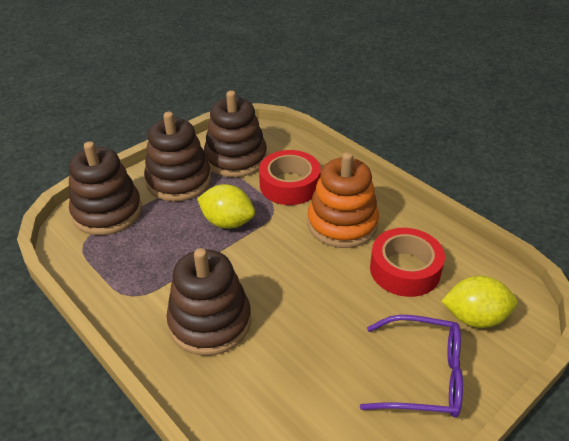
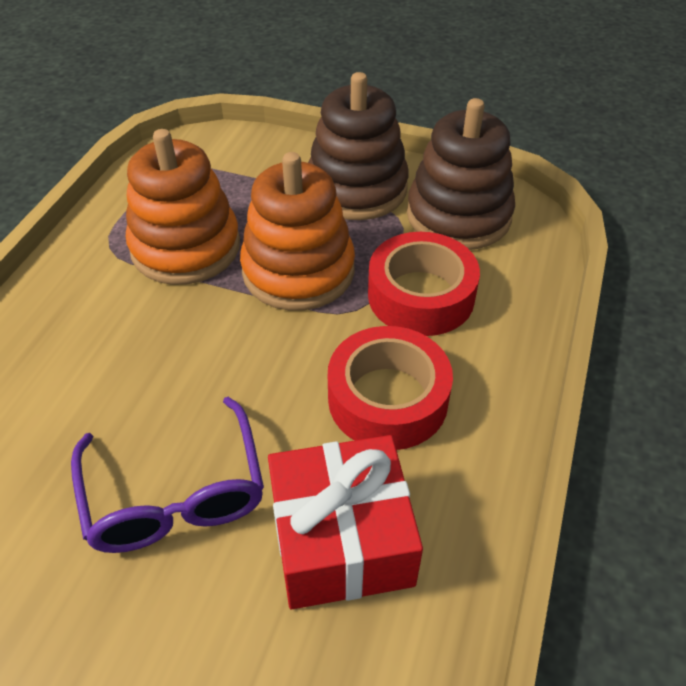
brown stacking toy: [69,141,142,235] [144,112,211,202] [166,248,251,356] [204,91,267,177] = 4 -> [308,72,409,220] [407,98,515,250] = 2
orange stacking toy: [308,152,379,248] = 1 -> [126,129,240,285] [240,152,355,311] = 2
red gift: none = 0 -> [268,435,423,609] = 1
yellow lemon: [197,184,255,229] [441,276,518,328] = 2 -> none = 0

